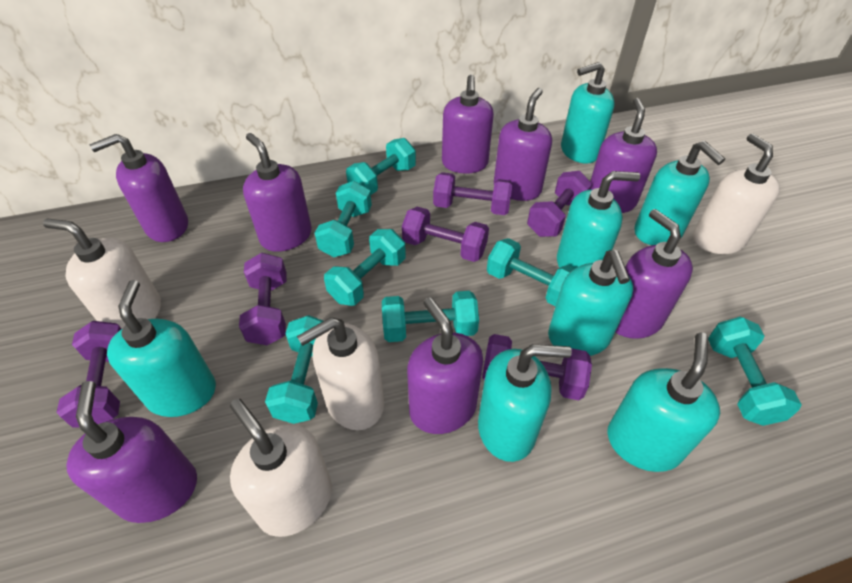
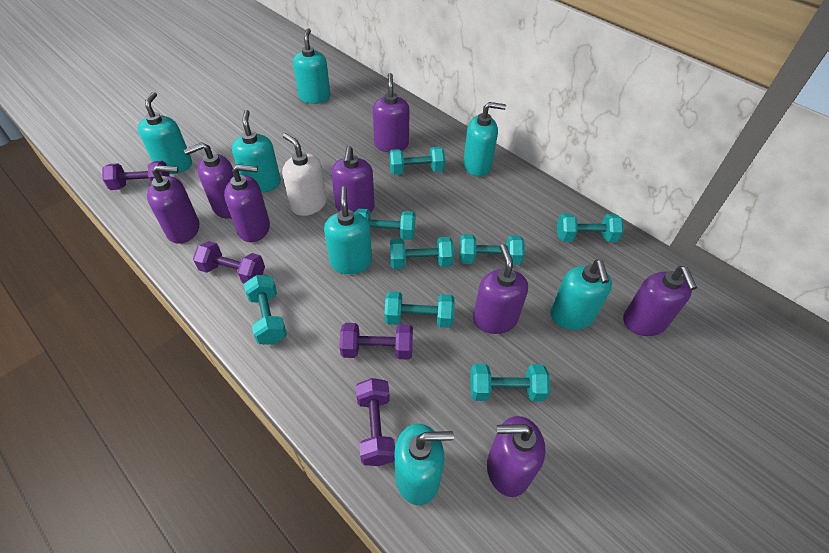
purple dumbbell: [56,321,121,428] [239,253,287,345] [402,207,489,262] [433,172,513,215] [482,334,592,400] [527,171,592,237] = 6 -> [102,161,169,190] [193,241,265,283] [339,323,413,360] [356,378,395,466] = 4
turquoise dumbbell: [265,315,323,424] [315,181,372,257] [324,229,406,306] [346,138,416,195] [382,291,479,342] [487,238,576,306] [708,317,802,426] = 7 -> [244,275,287,344] [356,209,416,240] [384,291,455,328] [389,146,445,175] [390,237,454,269] [459,234,525,265] [470,364,550,401] [557,213,624,242] = 8
white soap dispenser: [43,218,161,329] [230,398,332,537] [297,317,384,430] [693,134,780,254] = 4 -> [282,133,327,216] = 1

